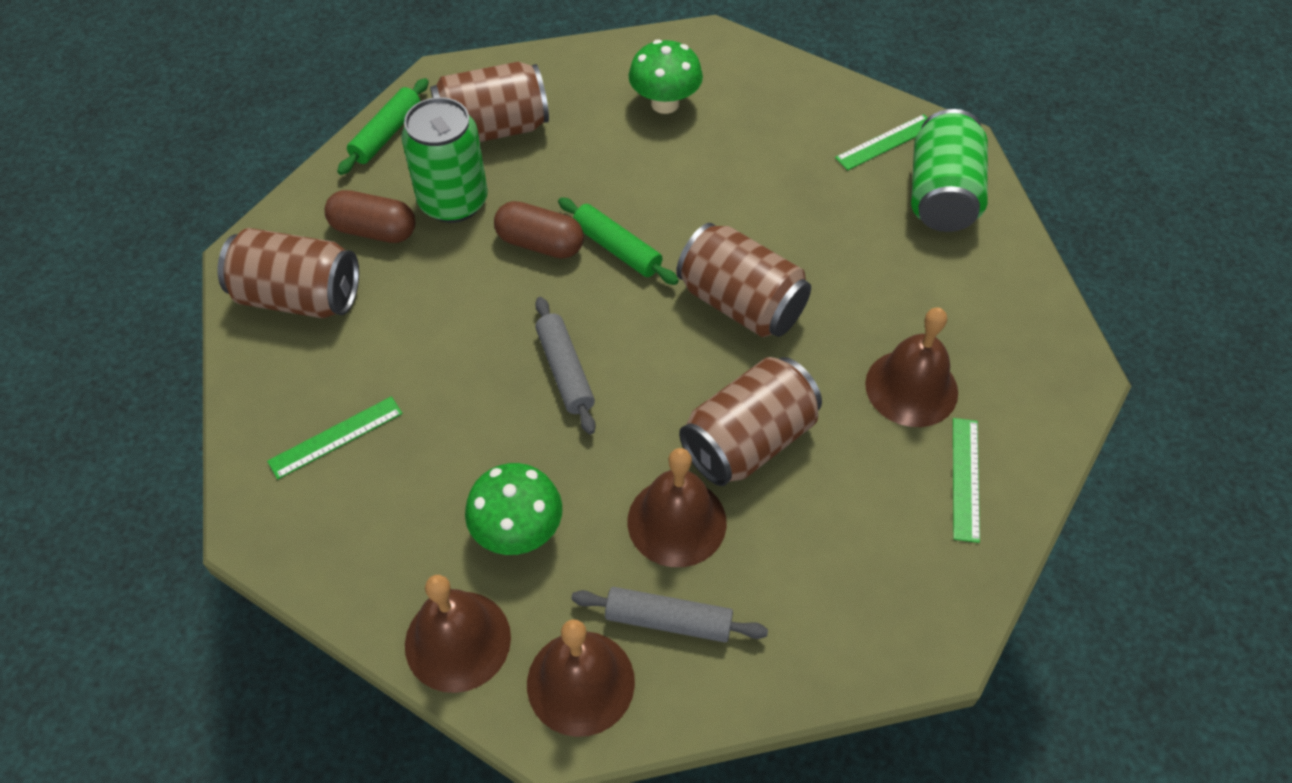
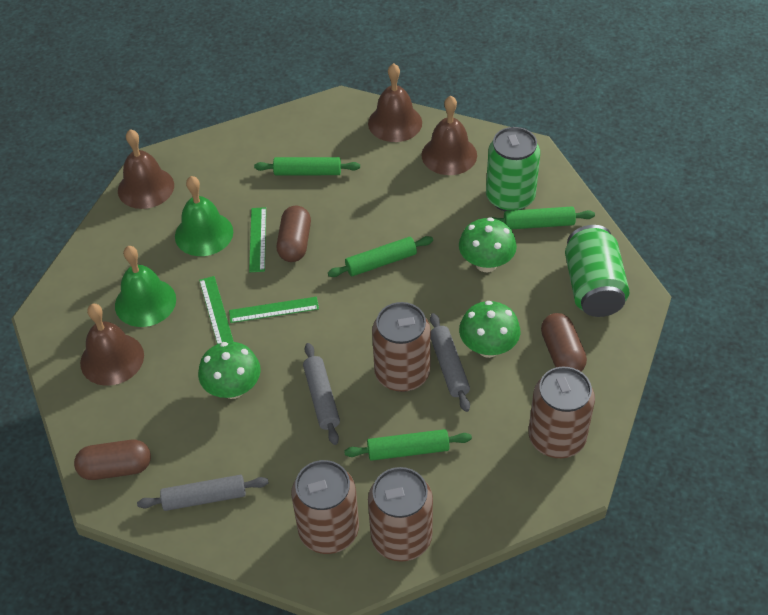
brown capsule: [325,190,415,243] [494,201,584,259] = 2 -> [74,440,151,480] [277,206,311,262] [541,313,587,372] = 3
green bell: none = 0 -> [115,246,176,327] [175,176,233,256] = 2
green mushroom: [465,463,562,555] [629,40,703,114] = 2 -> [198,342,261,399] [459,217,517,272] [459,301,520,358] = 3
green rolling pin: [337,78,429,175] [558,197,679,285] = 2 -> [254,157,360,175] [328,236,433,277] [344,429,472,461] [488,206,595,230] = 4
grey rolling pin: [535,297,596,434] [571,587,768,642] = 2 -> [137,475,268,511] [303,343,340,445] [430,313,470,412] = 3

